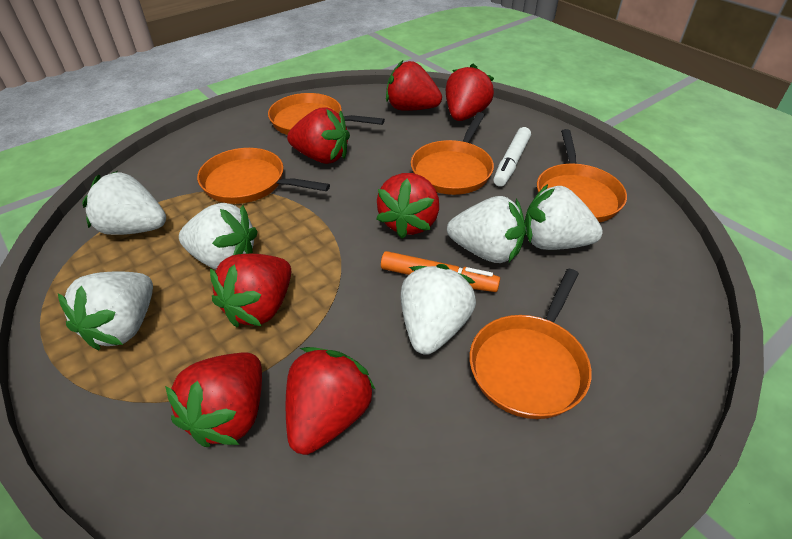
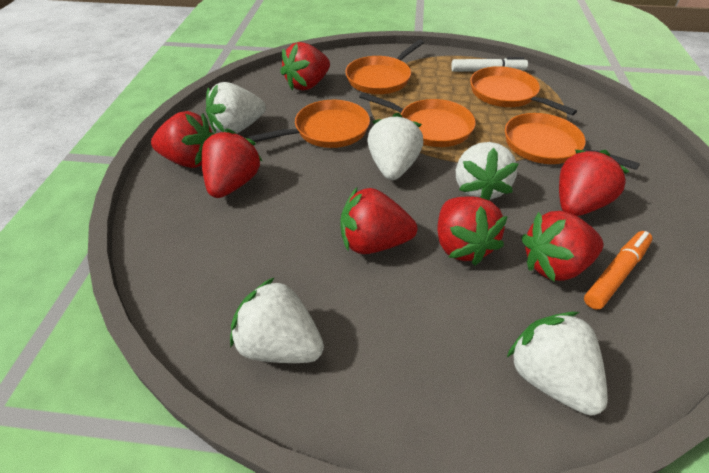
white strawberry: [58,271,153,350] [82,171,166,235] [179,203,257,270] [401,264,476,355] [447,196,525,263] [524,184,603,250] = 6 -> [206,82,266,133] [230,277,324,363] [367,113,423,180] [456,142,519,200] [507,312,608,416] = 5

